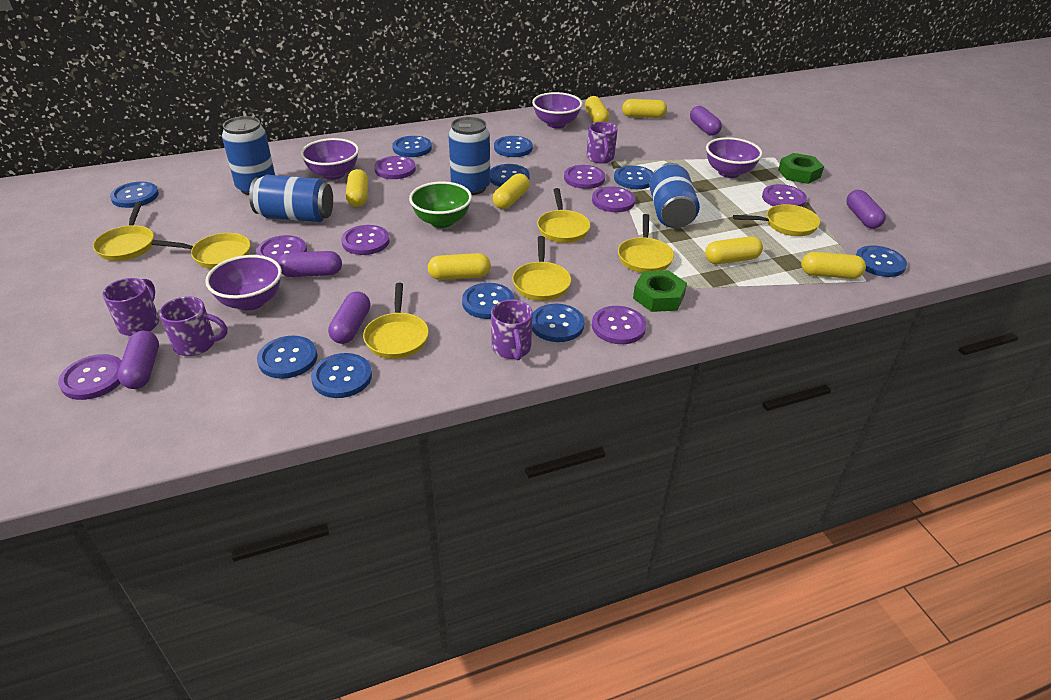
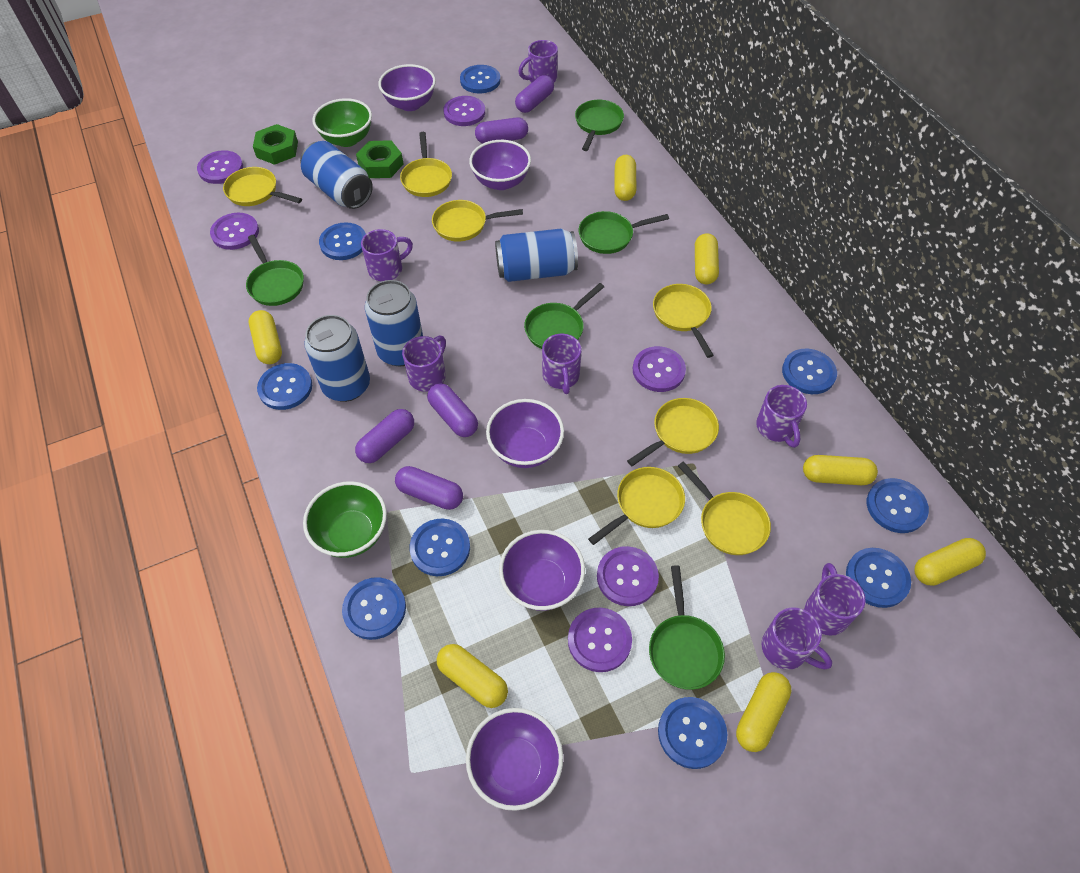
blue button: [110,182,159,208] [257,336,318,379] [311,353,372,398] [392,136,432,157] [462,283,514,319] [490,164,530,187] [494,136,533,157] [532,304,585,342] [614,165,653,189] [856,245,907,277] = 10 -> [257,363,312,410] [319,222,366,260] [342,577,406,640] [410,519,470,576] [460,65,500,93] [658,697,727,769] [782,349,837,394] [846,548,911,608] [867,478,929,533] = 9
green bowl: [409,181,472,228] = 1 -> [303,481,387,558] [312,98,372,147] = 2
green pan: none = 0 -> [246,235,304,306] [524,283,604,349] [575,100,624,151] [579,211,669,254] [649,565,725,690] = 5
purple bowl: [205,255,282,310] [301,138,359,180] [532,92,582,128] [706,137,763,178] = 4 -> [378,64,436,111] [466,708,563,811] [469,140,531,190] [486,399,564,468] [499,530,585,611] = 5
purple button: [58,354,122,400] [256,235,307,262] [341,225,390,255] [374,156,416,179] [564,165,605,189] [592,186,635,212] [592,306,647,344] [762,184,807,207] = 8 -> [197,150,243,184] [210,213,259,250] [443,96,485,126] [568,608,632,672] [597,546,659,606] [633,346,686,392] = 6
purple mug: [102,278,159,336] [159,296,228,356] [491,300,533,360] [587,122,618,164] = 4 -> [361,229,413,281] [402,335,446,392] [518,40,558,82] [542,334,582,394] [756,385,807,448] [762,607,832,670] [804,563,866,636] = 7

